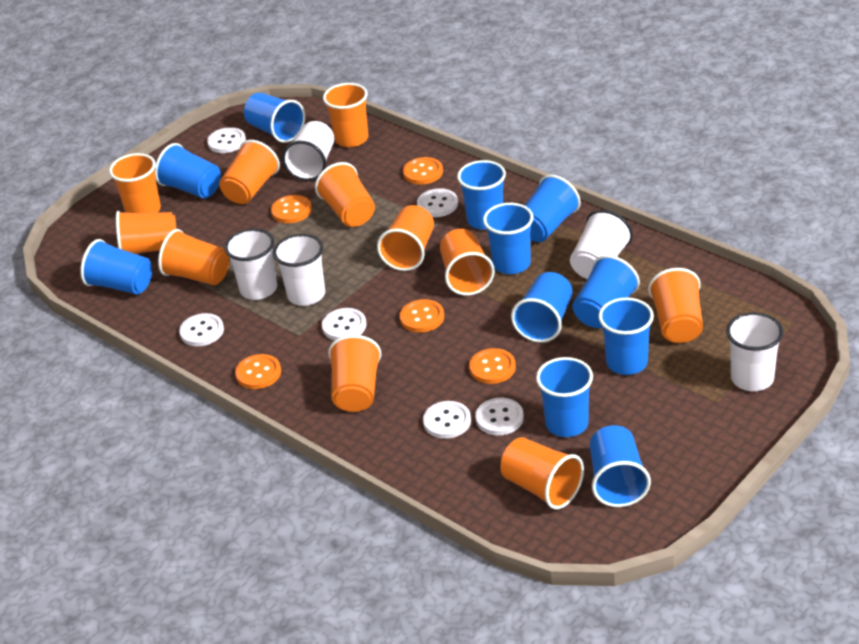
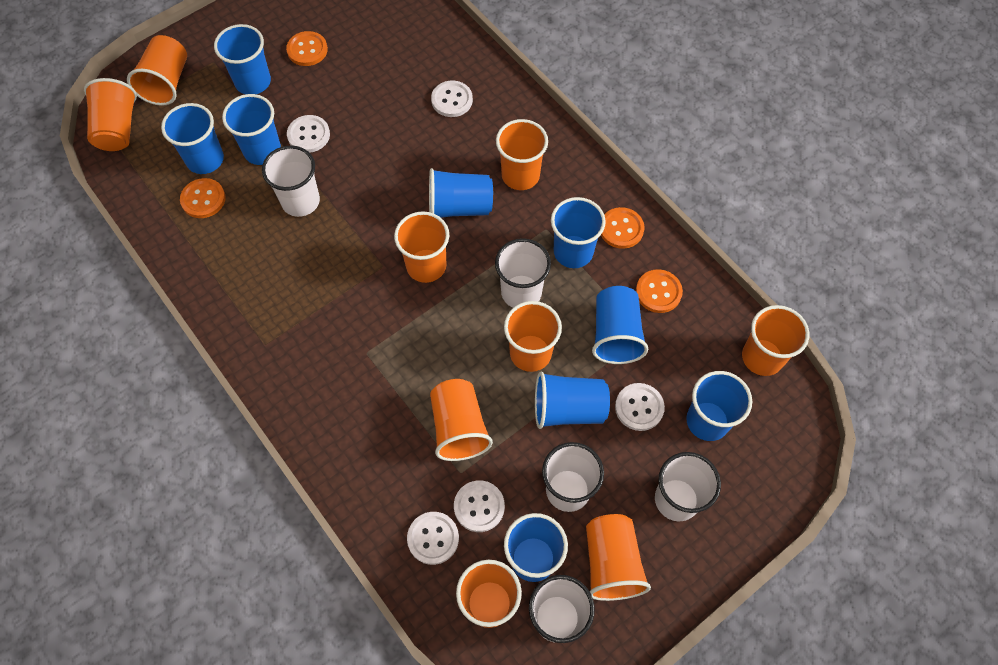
blue cup: [80,239,152,295] [155,143,221,198] [244,93,305,143] [457,160,506,230] [483,203,533,274] [511,272,573,343] [524,175,581,242] [536,357,593,437] [572,255,640,328] [590,425,651,507] [598,297,654,375] = 11 -> [161,103,224,174] [214,24,271,94] [222,94,281,165] [429,168,493,218] [504,513,568,582] [535,372,610,429] [551,197,606,268] [592,286,648,364] [686,371,752,441] = 9
orange button: [235,354,281,389] [271,195,312,223] [399,299,444,333] [403,157,443,185] [469,348,516,384] = 5 -> [180,178,226,218] [286,31,328,66] [601,207,644,249] [636,269,683,313] = 4
orange cup: [109,153,161,213] [116,211,177,254] [158,229,229,285] [219,140,280,204] [315,162,375,227] [323,83,368,147] [328,335,382,412] [377,205,434,271] [440,229,495,296] [501,437,584,509] [648,268,703,343] = 11 -> [84,78,137,151] [127,35,187,106] [394,211,449,283] [430,379,493,461] [456,560,522,628] [496,119,548,190] [504,301,562,372] [586,514,651,601] [742,305,809,376] = 9
white button: [179,313,224,346] [207,127,246,153] [322,308,367,340] [417,188,458,217] [423,401,471,439] [475,398,524,435] = 6 -> [287,115,330,153] [407,512,459,565] [431,81,473,117] [454,480,505,532] [615,383,665,431] = 5

